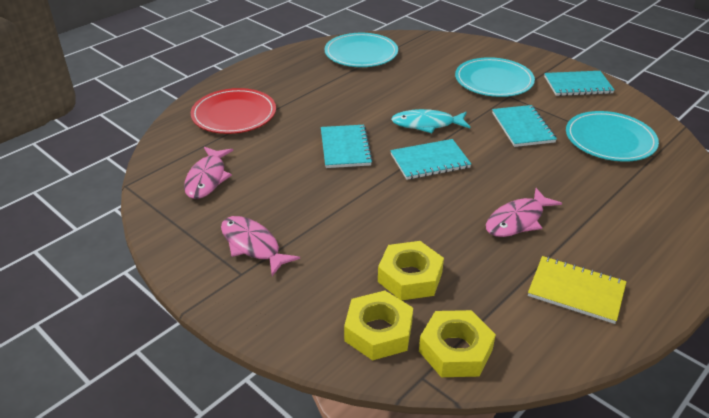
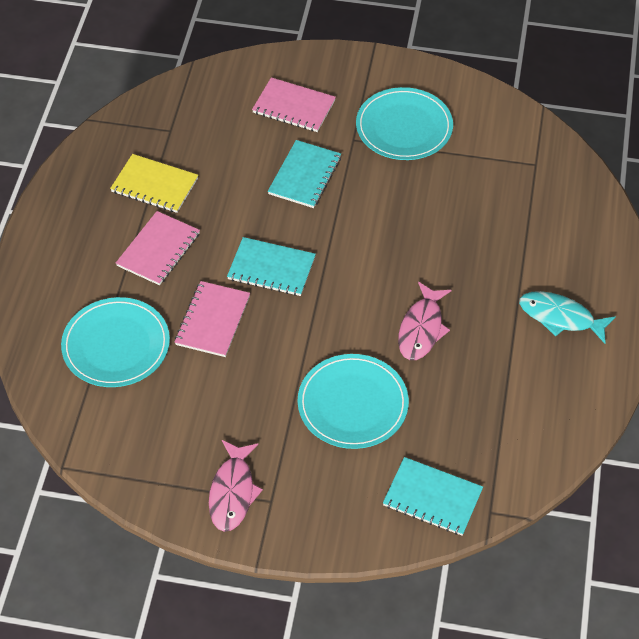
pink fish: [184,147,233,199] [221,216,300,276] [486,188,562,237] = 3 -> [209,440,263,532] [398,282,451,360] = 2
pink notebook: none = 0 -> [116,211,200,285] [175,281,250,357] [252,77,336,132] = 3
red plate: [191,88,276,134] = 1 -> none = 0
turquoise notebook: [321,125,373,168] [390,139,471,180] [492,105,557,147] [544,71,614,96] = 4 -> [227,237,316,296] [268,140,341,208] [383,457,483,536] = 3
yellow nut: [344,291,413,361] [378,241,444,300] [419,310,496,377] = 3 -> none = 0

